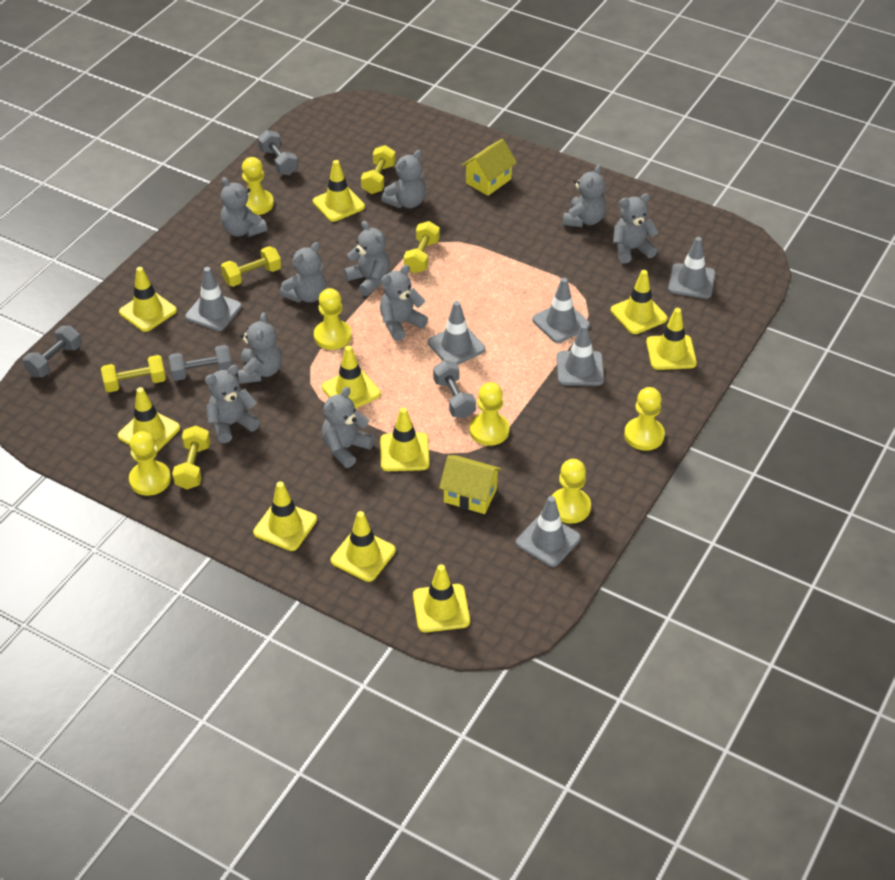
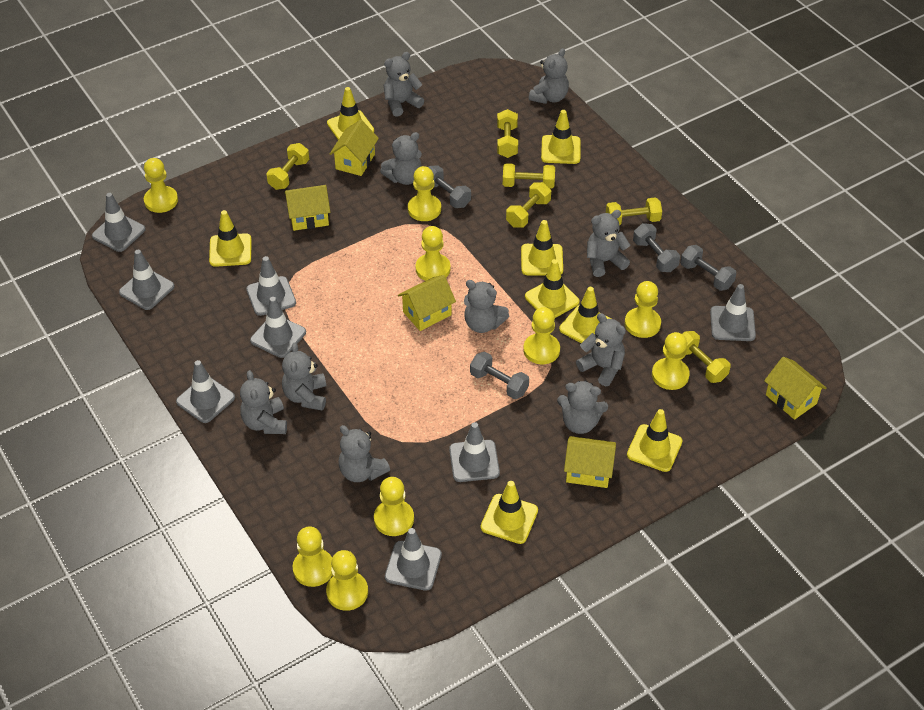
grey traffic cone: [185,267,242,331] [428,301,485,365] [516,496,581,567] [532,278,590,343] [557,324,604,386] [668,237,715,299] = 6 -> [92,193,146,252] [119,250,175,310] [176,360,235,423] [246,256,296,316] [250,297,306,358] [385,528,442,591] [449,422,500,482] [710,284,756,341] = 8
yellow dumbbell: [101,355,166,393] [172,426,210,489] [221,246,281,287] [361,145,396,194] [404,221,440,273] = 5 -> [266,143,309,190] [497,109,518,158] [503,163,555,189] [506,182,551,228] [606,198,662,226] [682,331,731,383] = 6
yellow house: [439,455,502,514] [461,139,517,196] = 2 -> [285,185,330,231] [330,120,379,176] [398,275,456,331] [564,436,616,488] [764,357,827,420] = 5
yellow pawn: [129,431,171,496] [242,157,274,215] [314,288,352,350] [470,382,509,446] [552,459,591,524] [624,387,665,451] = 6 -> [144,158,178,213] [293,527,332,587] [326,550,368,611] [374,477,414,536] [408,166,441,221] [416,226,450,281] [523,307,560,364] [625,281,661,338] [652,332,690,390] = 9
yellow traffic cone: [118,387,180,452] [119,267,177,332] [253,481,317,551] [313,160,365,222] [322,346,381,409] [331,511,396,582] [380,407,429,471] [413,564,470,632] [611,270,668,334] [646,308,697,370] = 10 -> [209,210,251,267] [327,87,374,140] [481,481,538,544] [521,220,563,276] [525,259,580,318] [541,110,581,164] [559,287,611,343] [627,409,683,472] = 8

